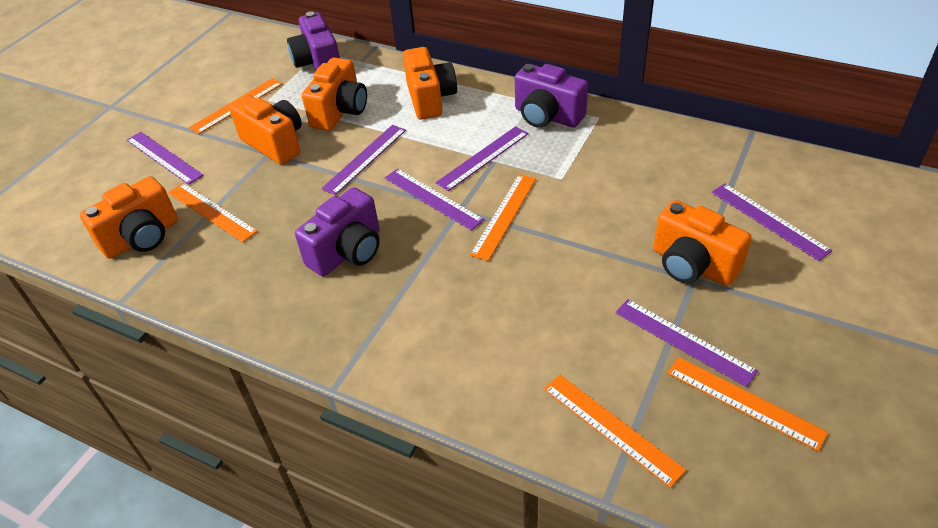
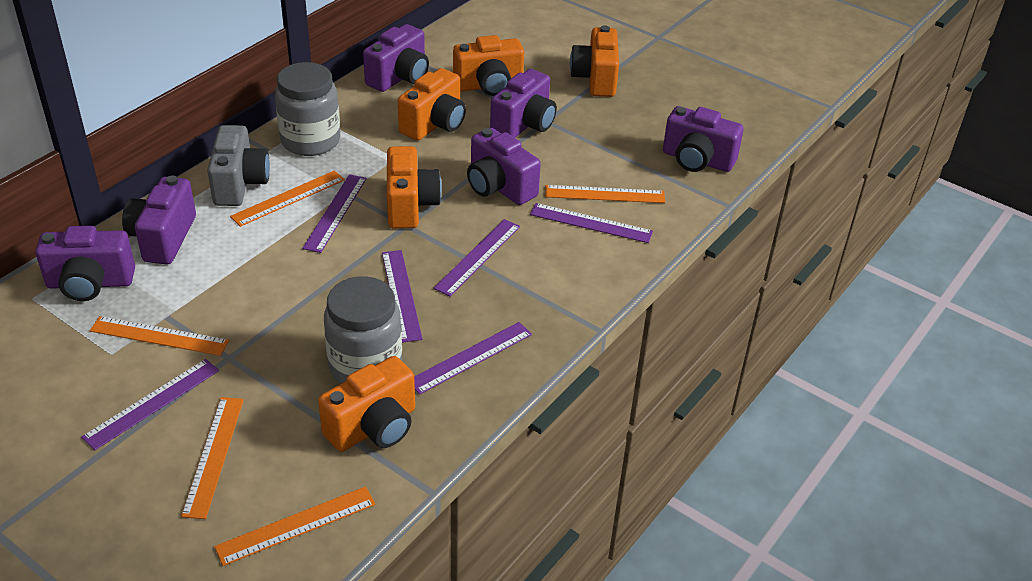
grey camera: none = 0 -> [207,125,270,206] = 1
grey jar: none = 0 -> [275,62,340,156] [324,276,402,384] = 2
purple camera: [287,11,340,70] [295,187,380,276] [515,64,588,128] = 3 -> [35,226,135,301] [122,176,196,264] [363,24,429,92] [467,128,541,205] [490,69,557,138] [663,106,744,172] = 6

